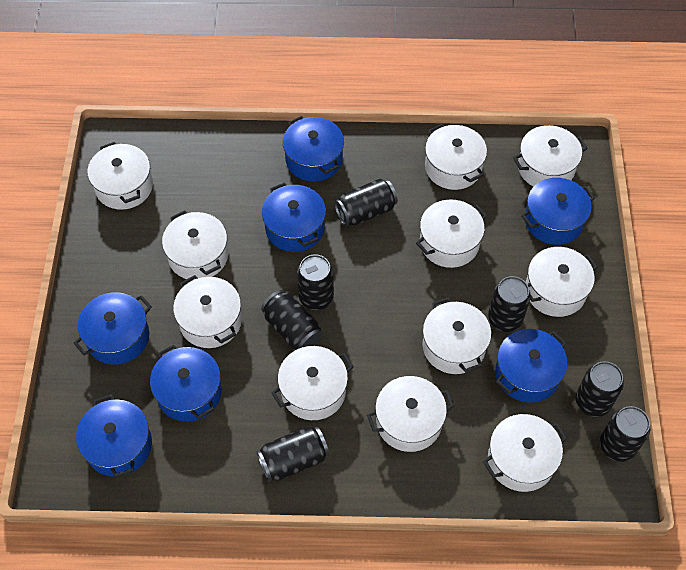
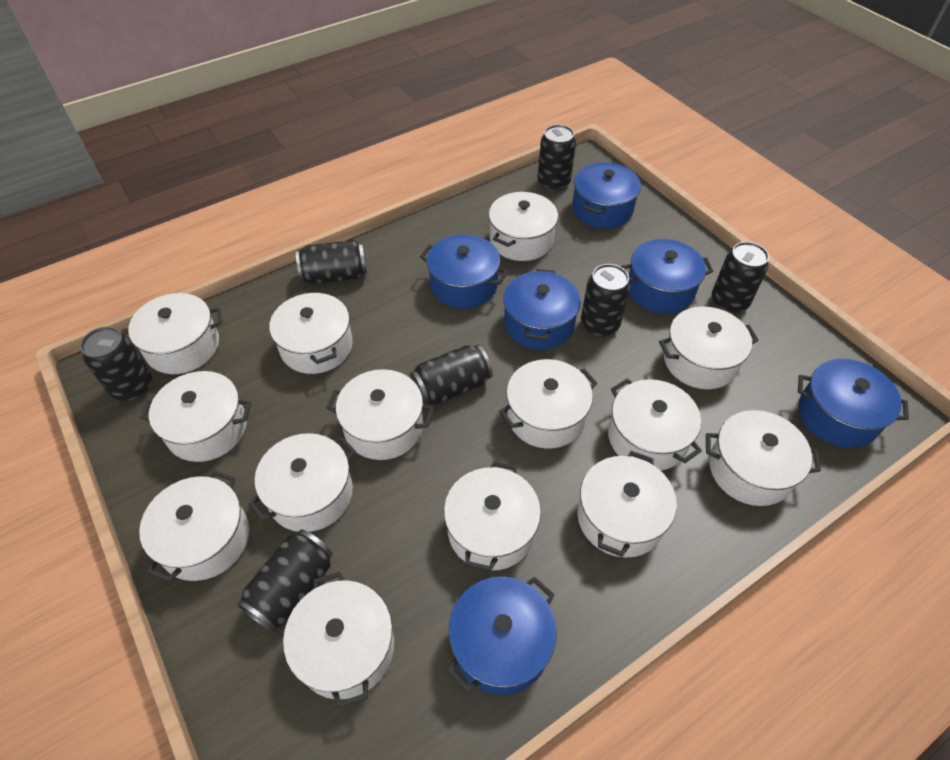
blue pot: [74,292,152,365] [76,394,152,478] [150,345,222,422] [262,182,326,252] [283,116,344,182] [495,329,567,403] [521,178,595,245] = 7 -> [420,234,508,309] [446,576,557,695] [503,269,581,350] [572,162,641,228] [621,239,713,314] [798,359,909,448] = 6
white pot: [87,142,153,210] [162,210,228,280] [173,275,242,348] [271,346,354,420] [367,376,454,452] [416,199,487,268] [422,298,491,374] [425,124,487,190] [483,414,568,492] [513,125,588,187] [526,247,598,317] = 11 -> [121,293,222,374] [139,470,249,582] [140,371,251,462] [248,433,356,532] [269,291,353,374] [283,571,394,709] [327,369,434,460] [444,461,541,572] [489,192,558,261] [499,359,598,449] [578,451,677,558] [608,378,702,471] [659,307,759,389] [706,410,821,506] = 14

